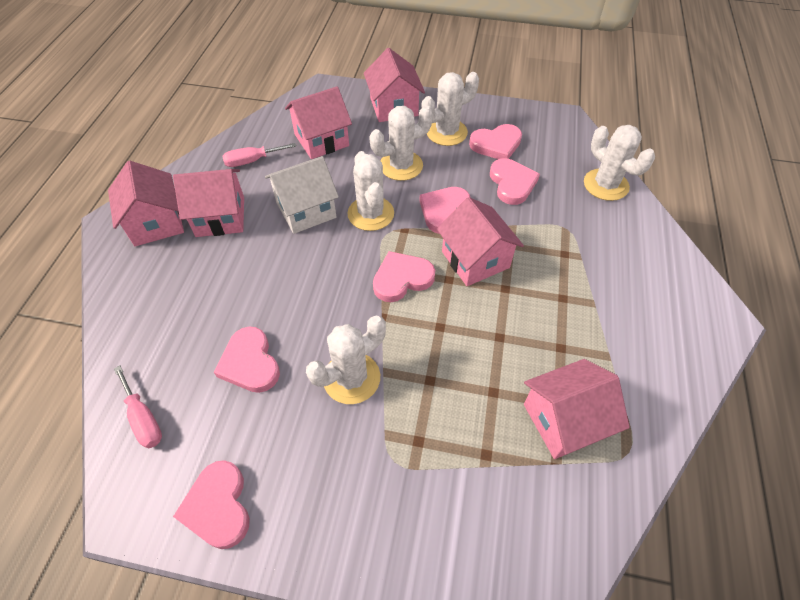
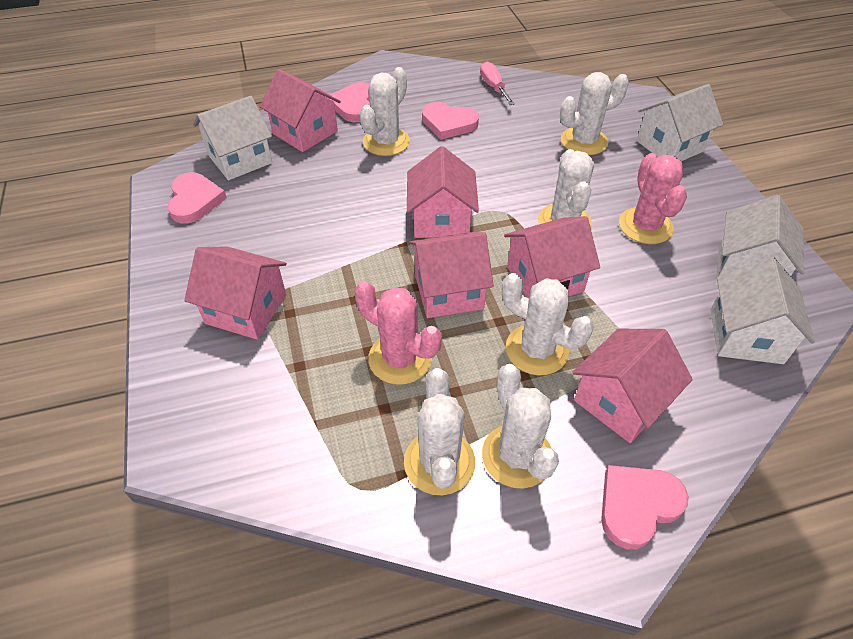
pink cactus: none = 0 -> [355,281,442,385] [619,153,687,244] = 2
pink heart: [173,460,250,549] [214,327,280,393] [373,251,435,302] [419,187,470,234] [469,124,522,159] [490,158,540,205] = 6 -> [167,172,227,224] [330,82,370,122] [422,102,479,140] [601,465,689,549] = 4
pink screwdriver: [114,365,162,449] [222,143,296,167] = 2 -> [480,61,515,105] = 1
white cactus: [306,316,386,404] [347,151,394,231] [369,105,433,181] [421,72,479,146] [584,125,655,201] = 5 -> [360,67,410,156] [404,368,475,495] [482,364,559,489] [502,273,594,376] [538,149,594,228] [560,72,629,155] = 6
white house: [265,156,339,234] = 1 -> [193,96,272,180] [636,84,723,161] [711,257,815,364] [716,195,804,282] = 4

